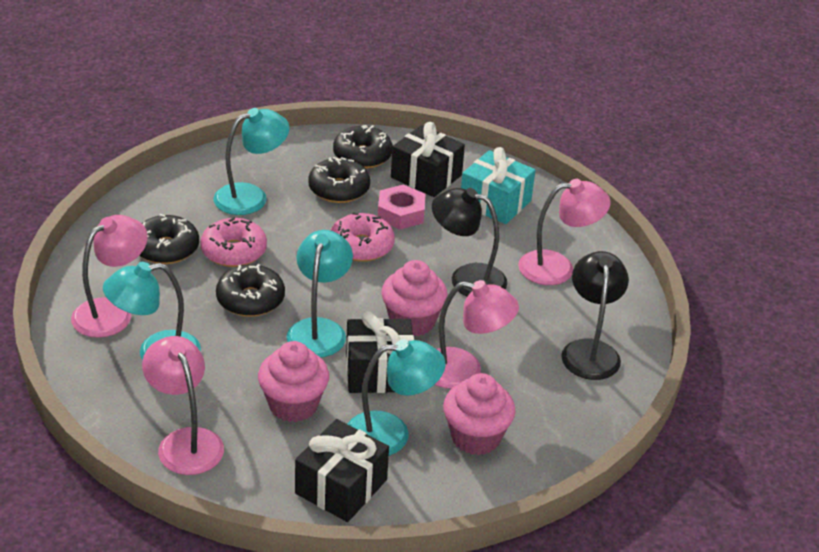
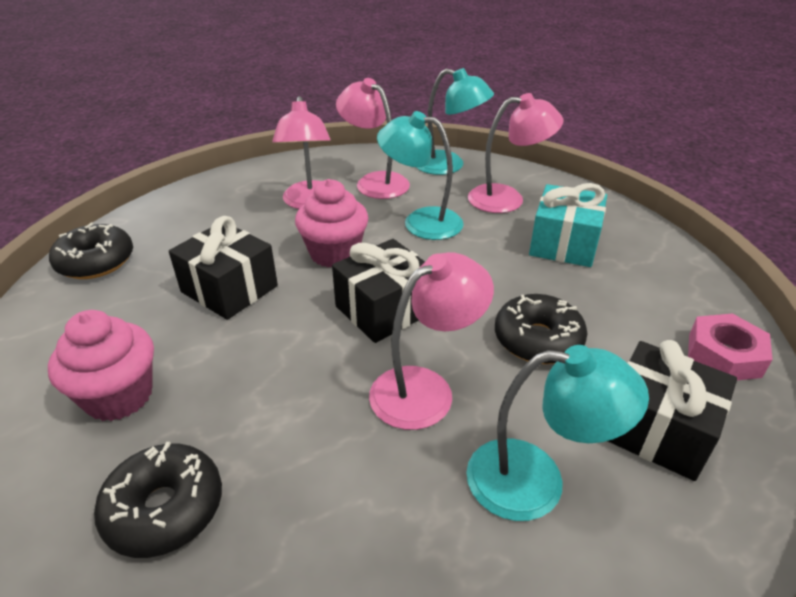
black donut: [139,214,199,264] [216,264,285,317] [308,157,370,203] [333,125,393,169] = 4 -> [49,222,133,279] [94,442,222,558] [495,294,587,364] = 3
black lamp: [432,188,507,296] [561,251,629,380] = 2 -> none = 0
pink cupcake: [258,341,329,422] [381,260,447,336] [443,373,516,455] = 3 -> [48,310,154,421] [295,179,368,268] = 2
pink donut: [201,216,267,267] [330,212,395,262] = 2 -> none = 0
turquoise lamp: [103,262,201,360] [214,108,290,215] [286,230,353,358] [348,339,446,456] = 4 -> [377,111,464,240] [416,68,494,175] [466,345,649,521] = 3

